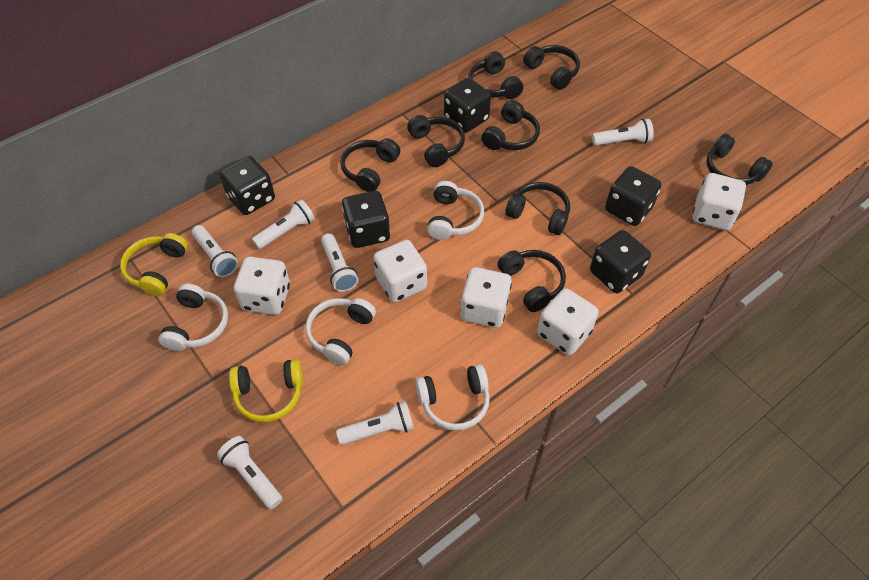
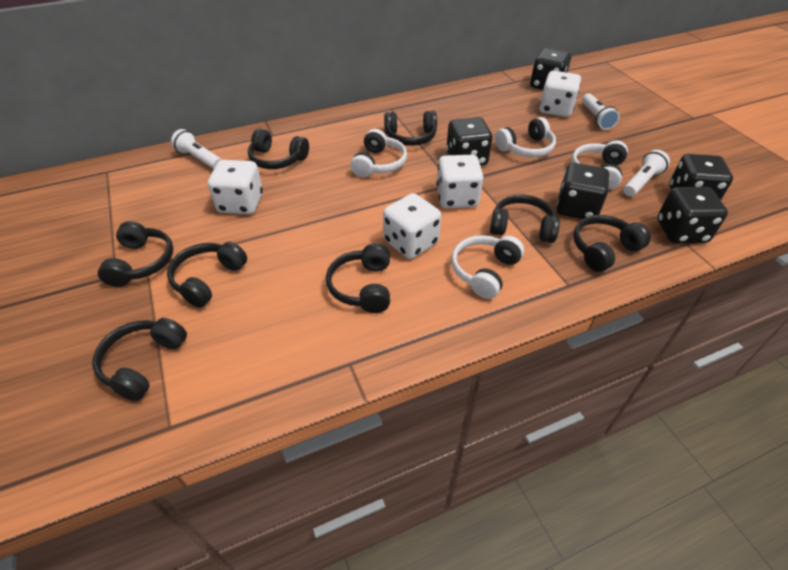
white dice: [234,257,290,315] [373,240,427,302] [460,267,512,328] [537,288,599,355] [692,173,746,230] = 5 -> [208,160,263,214] [383,193,441,259] [436,155,484,208] [539,71,581,117] = 4
white flashlight: [192,225,238,277] [217,436,283,509] [252,199,315,249] [321,233,358,292] [336,401,414,445] [592,119,654,146] = 6 -> [171,129,222,169] [582,93,620,130] [623,150,670,197] = 3
yellow headphones: [120,233,188,296] [229,359,303,422] = 2 -> none = 0

